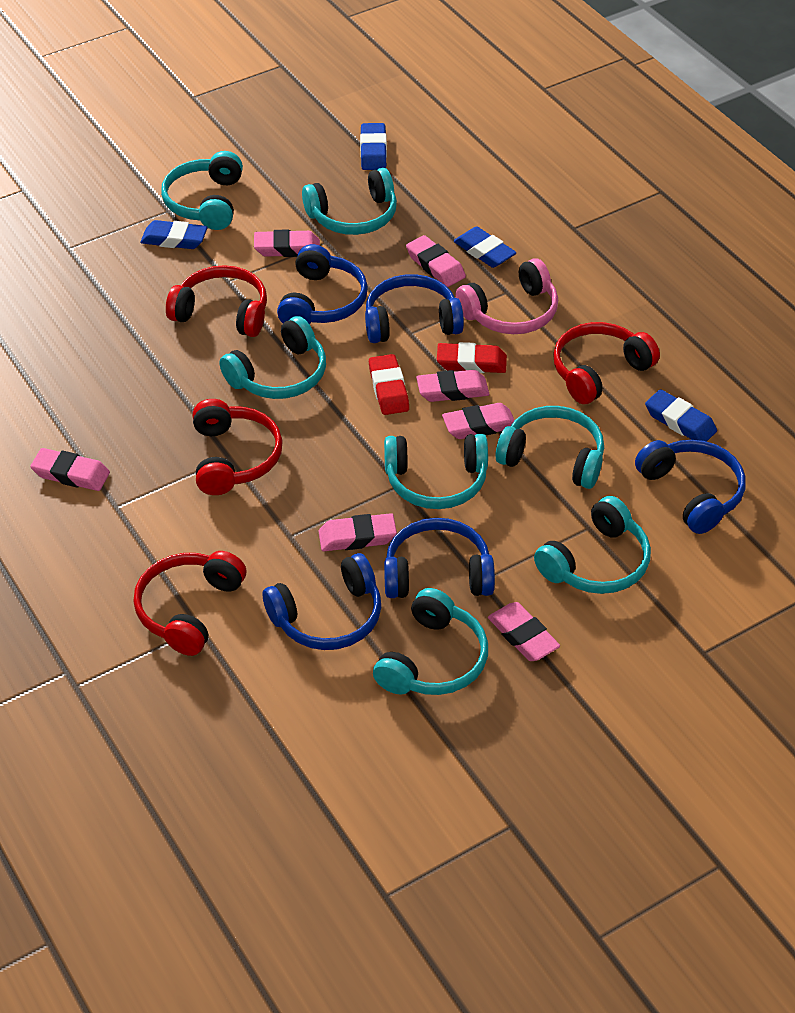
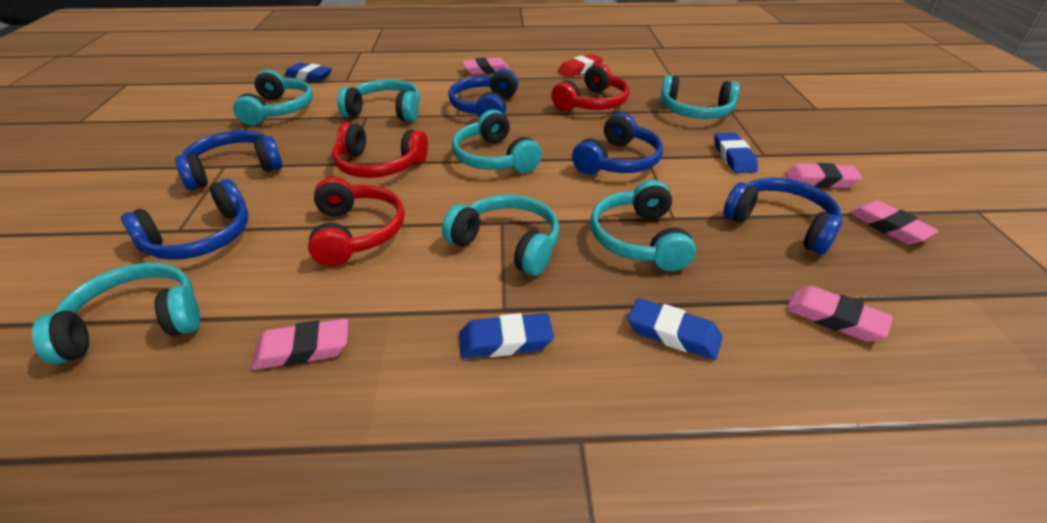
pink eraser: [30,448,110,491] [254,229,320,257] [318,513,397,551] [406,235,466,287] [416,370,489,402] [442,403,515,439] [488,602,560,661] = 7 -> [251,319,348,370] [462,58,510,75] [785,163,862,188] [786,286,893,342] [849,200,939,245] = 5
pink headphones: [456,258,558,334] = 1 -> none = 0
red eraser: [369,354,409,415] [437,342,507,373] = 2 -> [558,54,603,77] = 1
red headphones: [133,551,247,656] [166,265,267,337] [193,399,283,495] [553,322,660,404] = 4 -> [308,177,405,266] [332,122,428,178] [551,63,630,111] = 3

